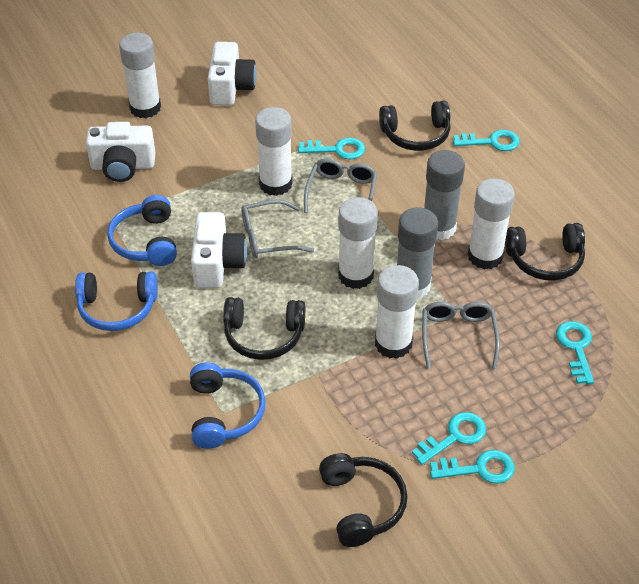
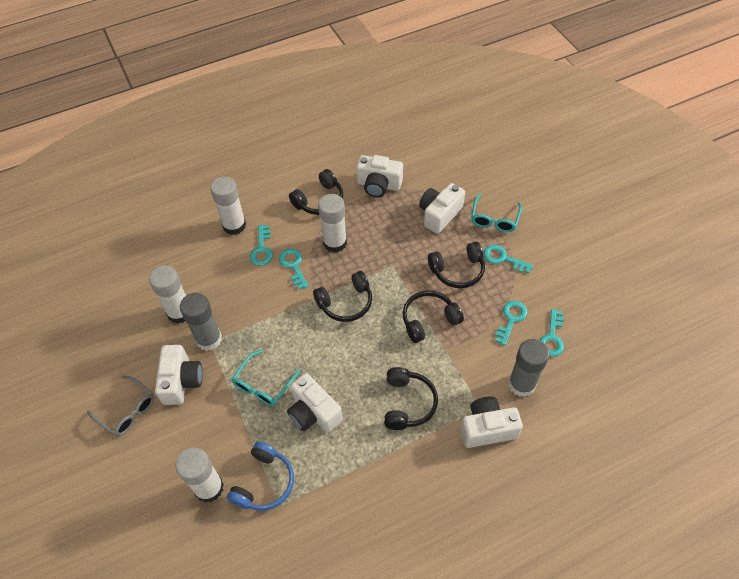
black headphones: [223,297,305,360] [319,453,408,547] [379,101,450,151] [505,223,585,281] = 4 -> [289,169,343,215] [313,271,372,322] [384,367,438,430] [403,290,464,343] [428,242,485,288] = 5
blue headphones: [75,271,158,331] [107,195,177,266] [190,363,266,449] = 3 -> [227,441,294,511] = 1
grey glasses: [241,199,314,258] [304,158,377,213] [422,302,500,369] = 3 -> [87,376,154,436] = 1
turquoise glasses: none = 0 -> [231,350,300,406] [471,194,522,232] = 2
white camera: [86,122,156,182] [191,212,247,288] [208,42,256,106] = 3 -> [155,345,203,405] [287,373,343,433] [356,155,403,197] [419,183,465,234] [461,396,523,448] = 5
white glue stick: [119,33,161,118] [255,107,293,196] [338,197,378,289] [375,265,419,359] [468,178,515,270] = 5 -> [149,265,186,324] [176,447,224,503] [210,176,246,235] [318,194,347,253] = 4

